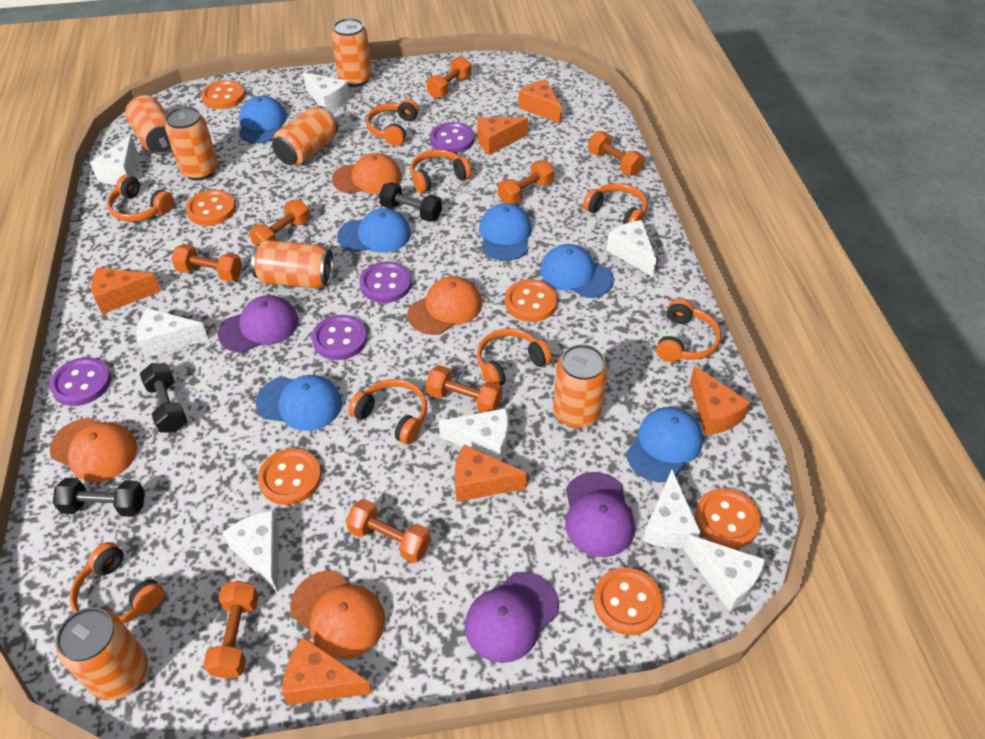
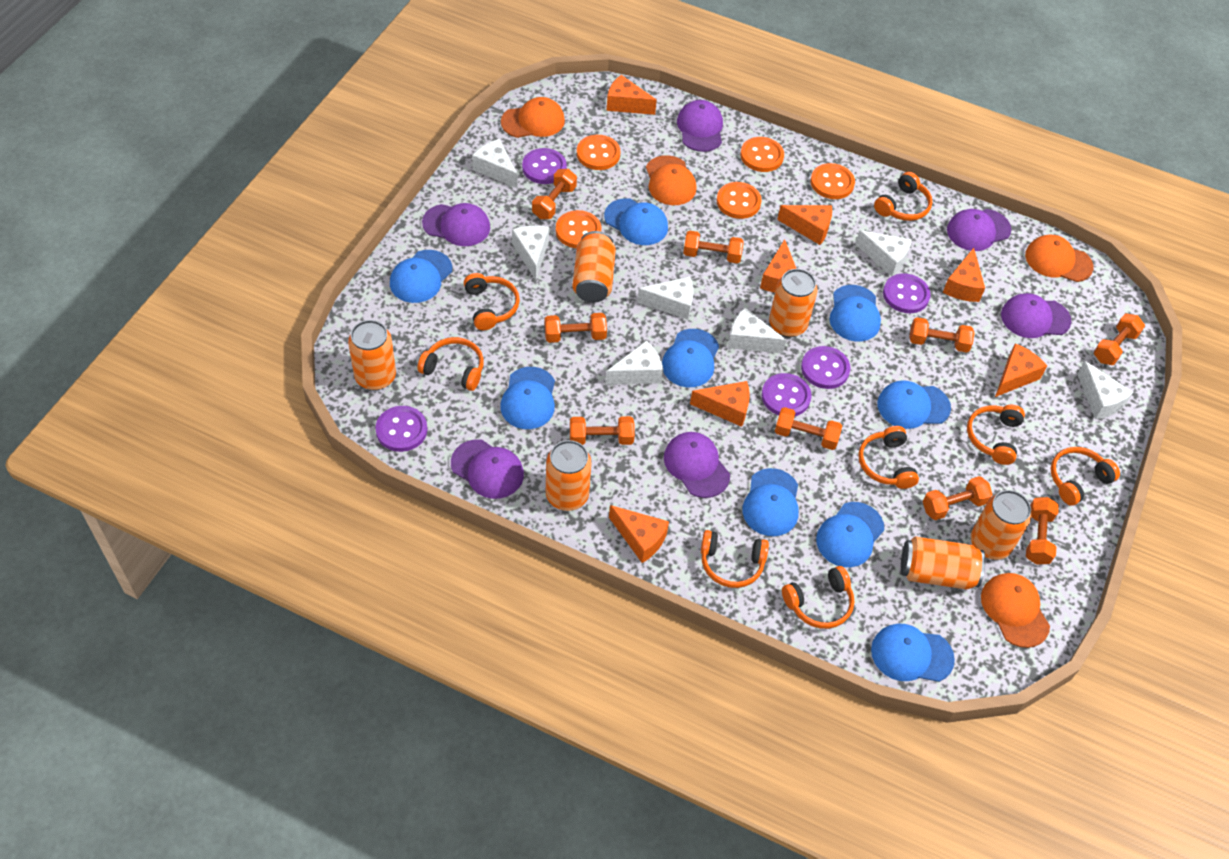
black dumbbell: [53,478,145,517] [140,363,187,433] [379,182,442,222] = 3 -> none = 0
blue cap: [239,96,287,143] [256,375,342,431] [337,208,411,253] [479,203,532,261] [540,244,614,298] [626,407,703,482] = 6 -> [390,250,452,303] [500,367,555,429] [604,198,668,245] [662,329,719,387] [742,468,799,536] [816,502,884,567] [829,285,881,342] [871,624,955,682] [877,380,951,429] = 9
orange button: [186,190,236,226] [201,80,245,109] [258,448,321,505] [505,279,558,322] [594,567,663,635] [695,488,761,549] = 6 -> [556,210,601,248] [577,135,620,170] [717,182,762,219] [740,137,784,172] [810,163,855,199] = 5
orange can: [56,607,148,700] [125,95,172,155] [165,106,218,180] [251,240,334,289] [272,106,338,166] [332,18,372,87] [553,344,608,428] = 7 -> [348,320,396,390] [546,440,592,511] [572,231,616,303] [769,269,818,337] [901,536,986,589] [971,490,1031,560] = 6
orange cheese: [91,267,161,314] [282,636,372,705] [455,444,527,502] [477,117,528,155] [519,79,562,124] [690,366,751,435] = 6 -> [606,75,657,115] [609,505,669,563] [690,381,750,427] [760,239,796,293] [777,205,832,245] [943,248,985,302] [995,343,1047,397] = 7
orange dumbbell: [171,244,242,282] [204,581,259,679] [249,199,310,246] [346,499,431,563] [426,365,502,413] [427,56,471,99] [498,160,554,205] [588,131,644,175] = 8 -> [532,169,577,219] [545,313,607,343] [570,416,635,445] [683,230,744,264] [775,407,842,450] [909,317,974,352] [923,476,993,520] [1026,497,1059,564] [1094,313,1145,365] = 9
purple button: [49,357,111,406] [312,315,367,360] [360,262,412,303] [430,122,474,153] = 4 -> [375,406,428,452] [522,148,567,184] [762,373,812,416] [801,346,850,389] [883,273,931,313] = 5
purple cap: [218,295,298,353] [465,572,559,663] [566,472,635,557] = 3 -> [422,203,490,246] [451,439,524,499] [664,432,730,498] [677,100,723,152] [947,209,1012,251] [1001,293,1072,338] = 6
white cheese: [90,135,138,185] [137,308,209,358] [222,510,279,593] [303,73,350,112] [439,408,508,461] [606,220,657,276] [643,470,701,548] [684,535,766,611] = 8 -> [472,139,518,188] [512,225,549,280] [605,340,663,385] [637,276,693,320] [728,307,786,353] [855,230,912,277] [1077,361,1133,419] = 7

